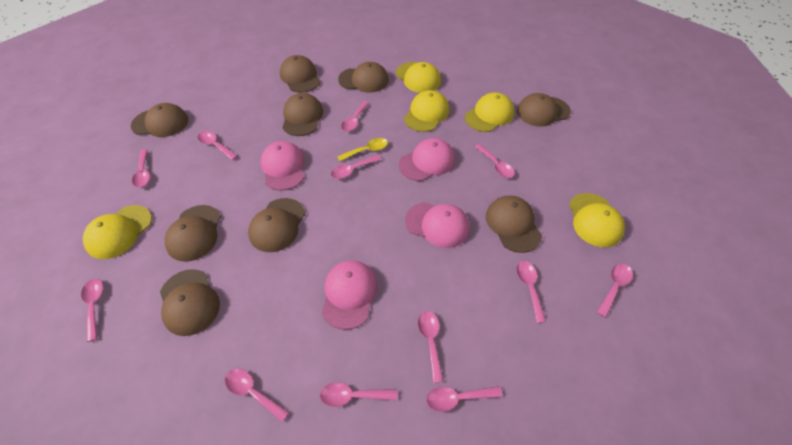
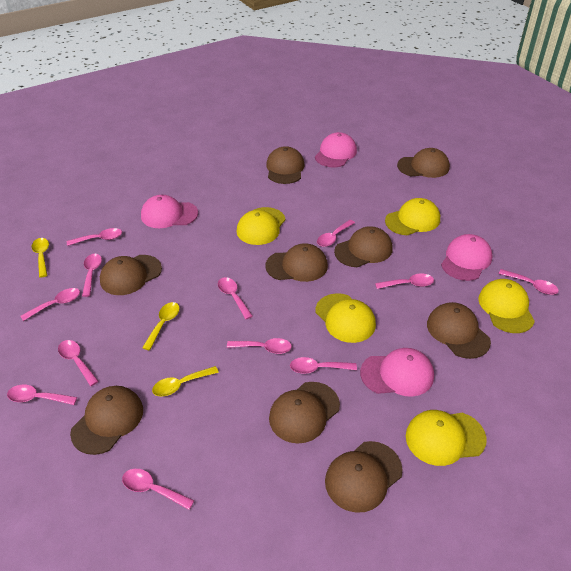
yellow spoon: [337,138,388,161] = 1 -> [32,238,49,278] [142,302,180,350] [152,366,219,397] = 3

